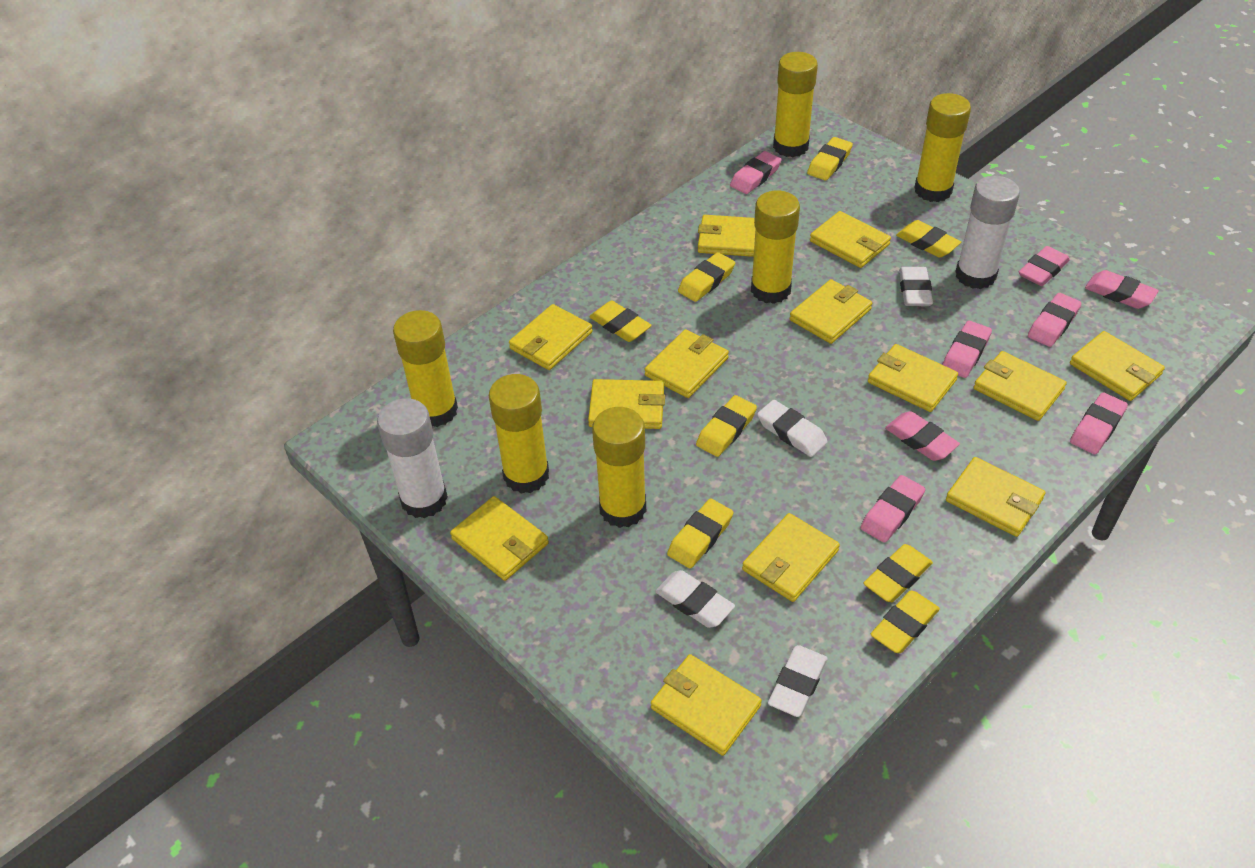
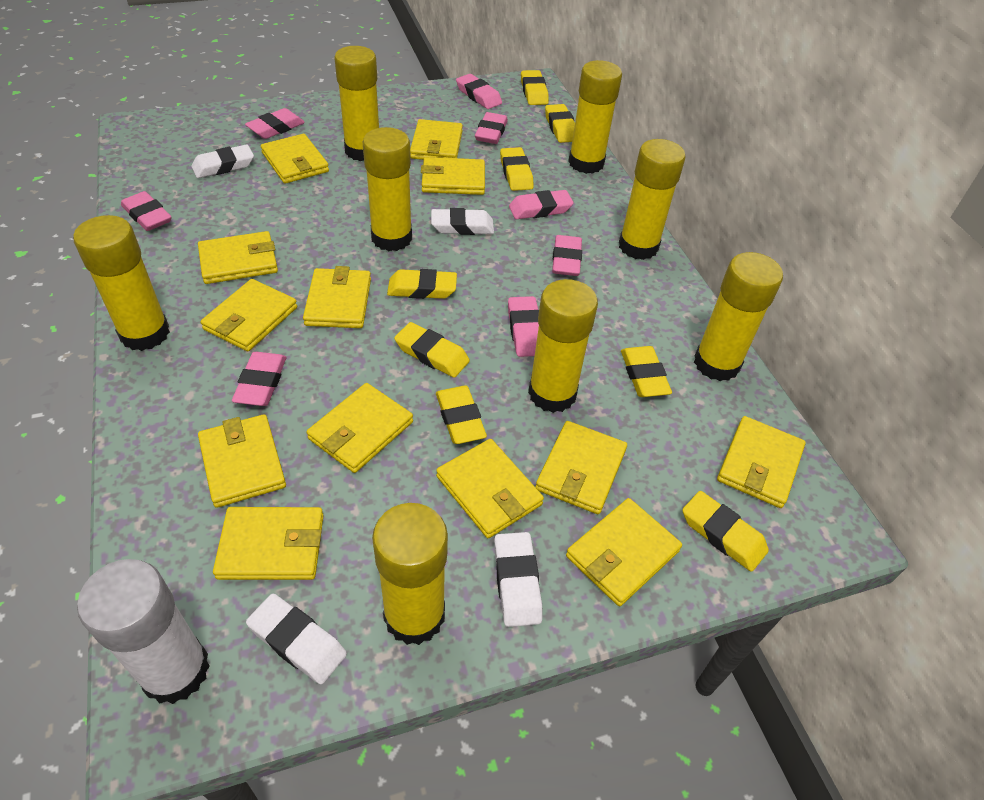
white glue stick: [377,398,448,518] [955,176,1020,289] = 2 -> [77,559,210,704] = 1
yellow glue stick: [393,310,458,427] [489,374,549,494] [592,407,646,528] [751,190,800,304] [773,52,818,157] [914,93,971,202] = 6 -> [73,215,170,351] [334,46,379,161] [363,127,412,251] [372,503,448,645] [528,279,598,413] [568,60,622,174] [619,139,686,260] [694,252,783,381] = 8

